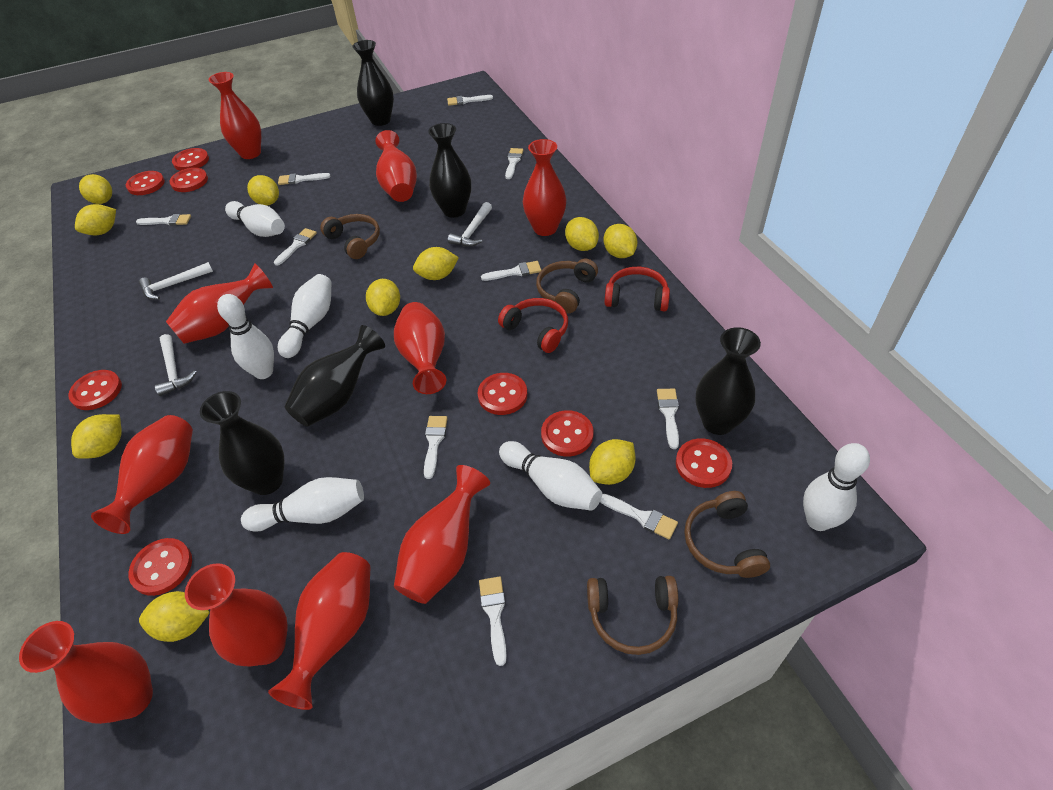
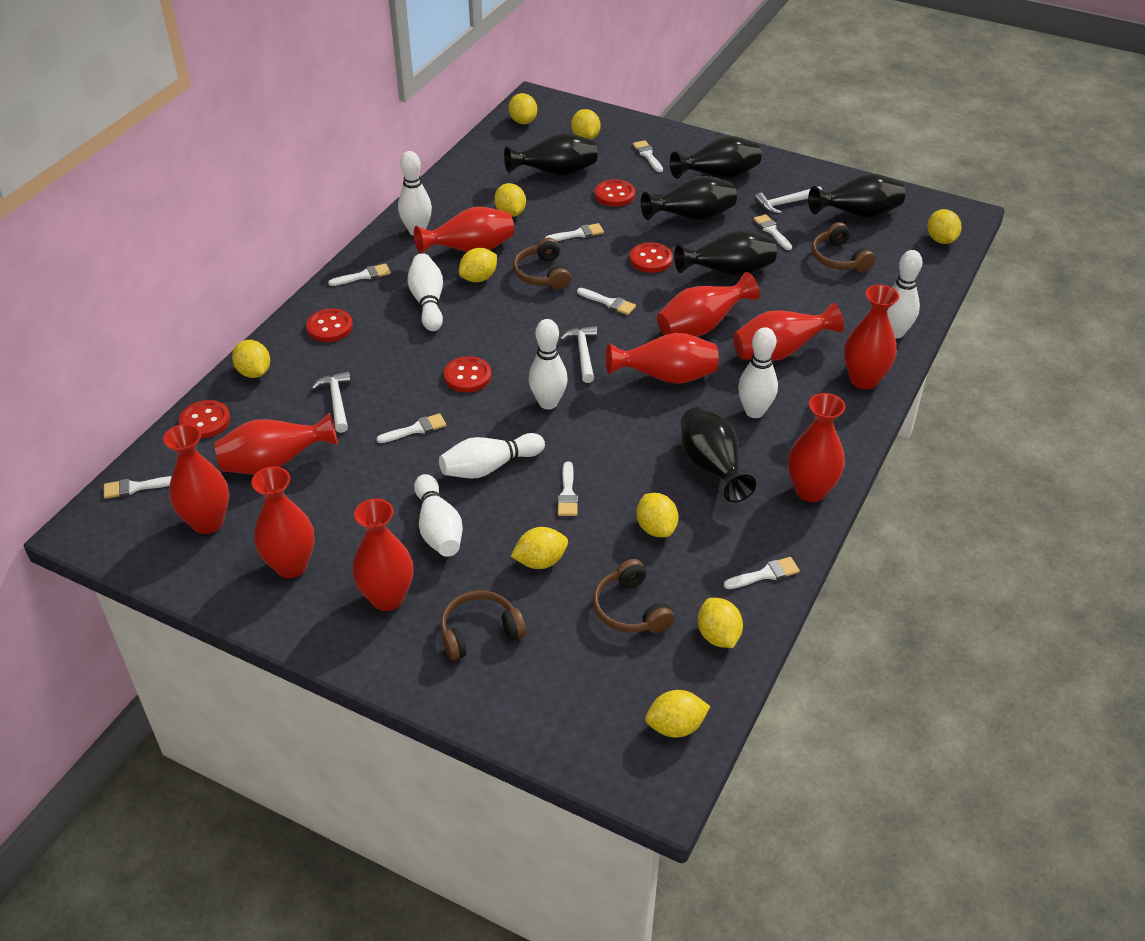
black vase: [200,391,284,495] [284,325,385,427] [352,40,394,126] [428,123,471,218] [695,327,761,435] = 5 -> [504,133,598,176] [641,176,737,221] [670,136,761,179] [674,230,777,277] [681,407,756,502] [808,173,905,218] = 6
red button: [68,370,122,410] [126,171,165,195] [128,538,192,596] [170,168,208,192] [172,148,209,171] [478,373,527,415] [541,410,594,457] [676,438,732,488] = 8 -> [179,400,230,438] [306,309,353,342] [444,356,492,392] [595,179,635,207] [630,242,673,273] = 5
red headphones: [498,298,568,353] [605,267,670,311] = 2 -> none = 0
white bowling pin: [217,294,274,379] [225,201,285,237] [241,477,364,532] [278,274,332,358] [499,441,602,511] [803,443,870,531] = 6 -> [398,151,432,236] [407,253,443,331] [414,474,463,557] [439,433,545,479] [529,319,568,409] [738,327,778,418] [887,250,923,339] = 7
white brush: [136,214,191,226] [274,228,317,266] [278,173,330,185] [424,416,448,479] [447,95,493,106] [479,576,507,666] [481,261,541,281] [505,148,523,179] [600,494,678,539] [657,389,679,449] = 10 -> [104,476,172,499] [328,263,391,286] [376,413,446,443] [545,223,604,241] [558,461,578,516] [577,288,636,315] [633,140,663,172] [724,557,800,589] [754,214,792,250] = 9

